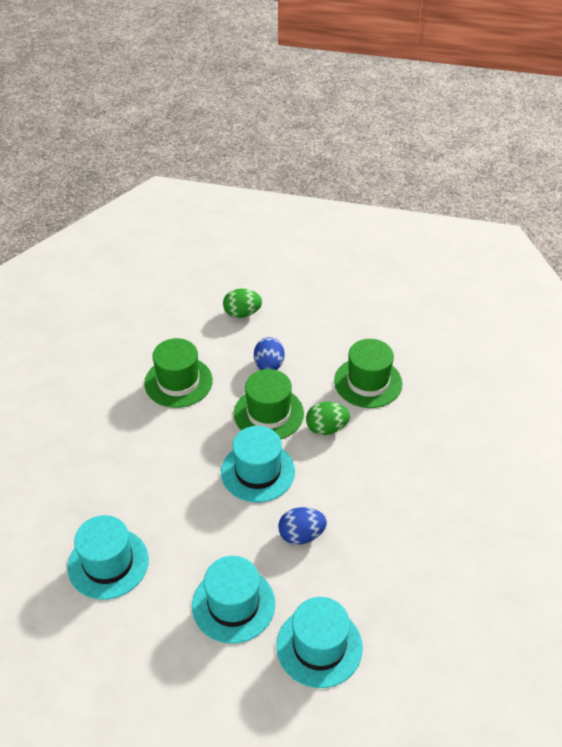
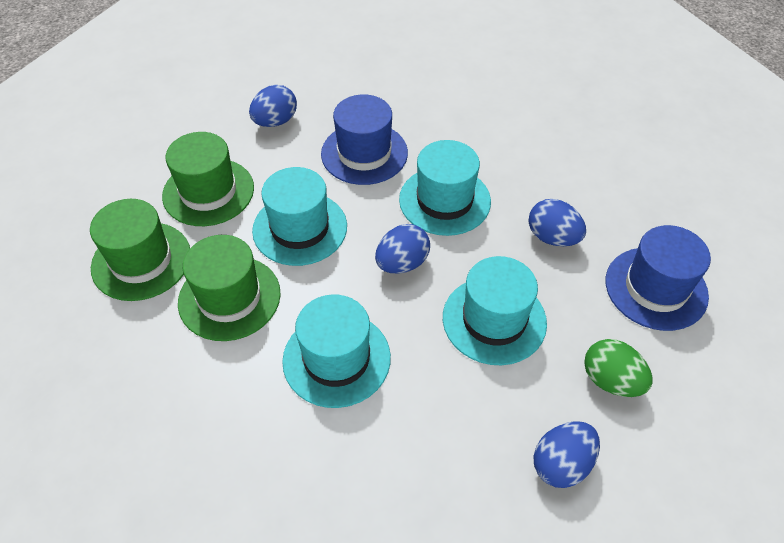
blue egg: [254,337,285,370] [278,507,327,545] = 2 -> [249,85,297,127] [375,224,430,274] [528,199,586,246] [533,421,600,488] = 4
blue hat: none = 0 -> [321,94,408,185] [606,225,711,331] = 2
green egg: [223,289,262,318] [306,402,350,435] = 2 -> [584,339,652,397] = 1

